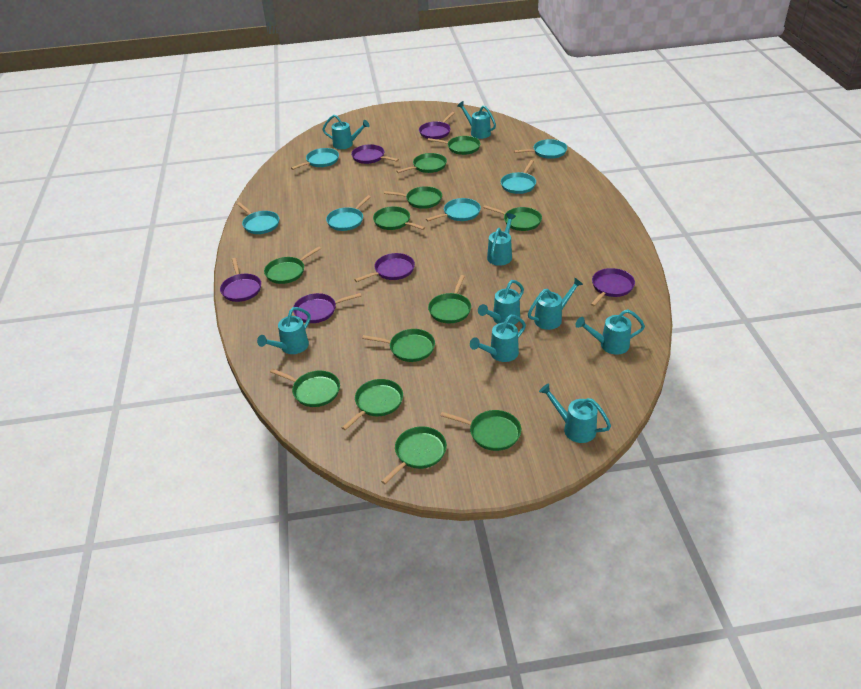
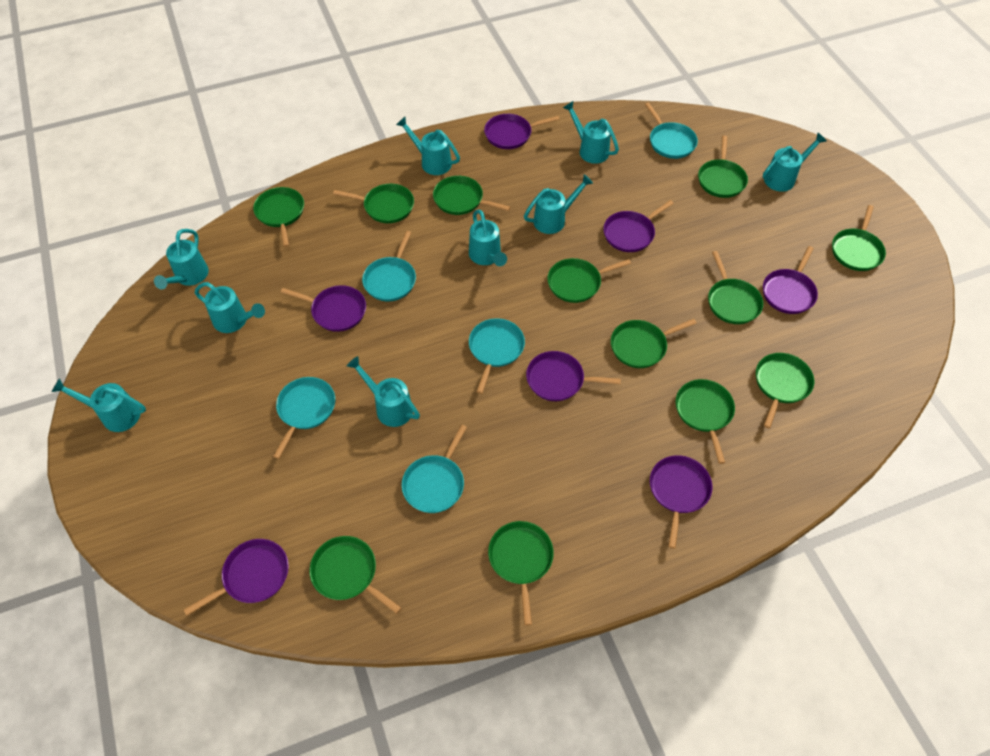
purple pan: [220,258,261,302] [293,293,361,323] [351,144,399,164] [354,253,415,282] [419,112,455,139] [591,268,635,306] = 6 -> [184,539,289,616] [281,285,366,332] [484,114,559,149] [526,351,621,401] [603,200,674,252] [650,455,712,549] [763,246,818,314] = 7
turquoise pan: [237,202,279,234] [291,148,339,170] [326,195,371,231] [426,198,481,221] [501,160,536,194] [514,139,567,159] = 6 -> [273,377,335,459] [362,231,416,301] [402,424,467,513] [469,318,525,394] [645,103,698,159] = 5

